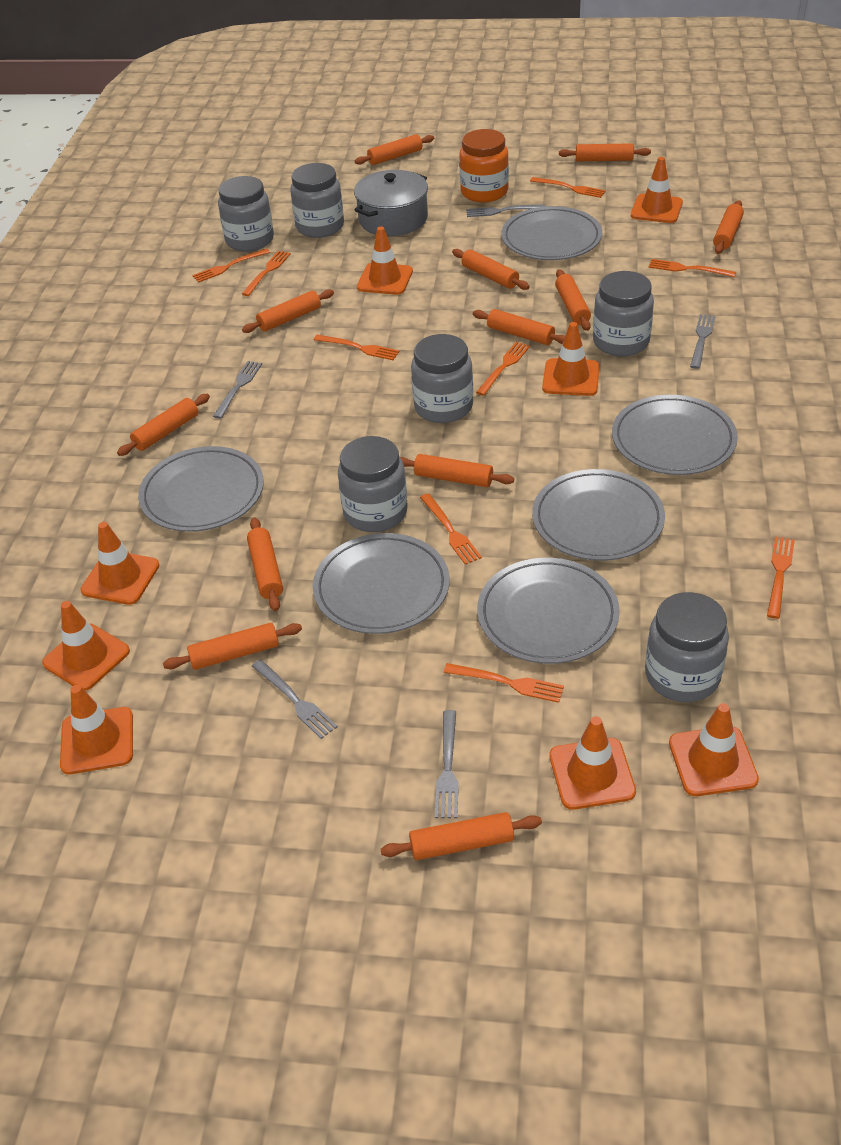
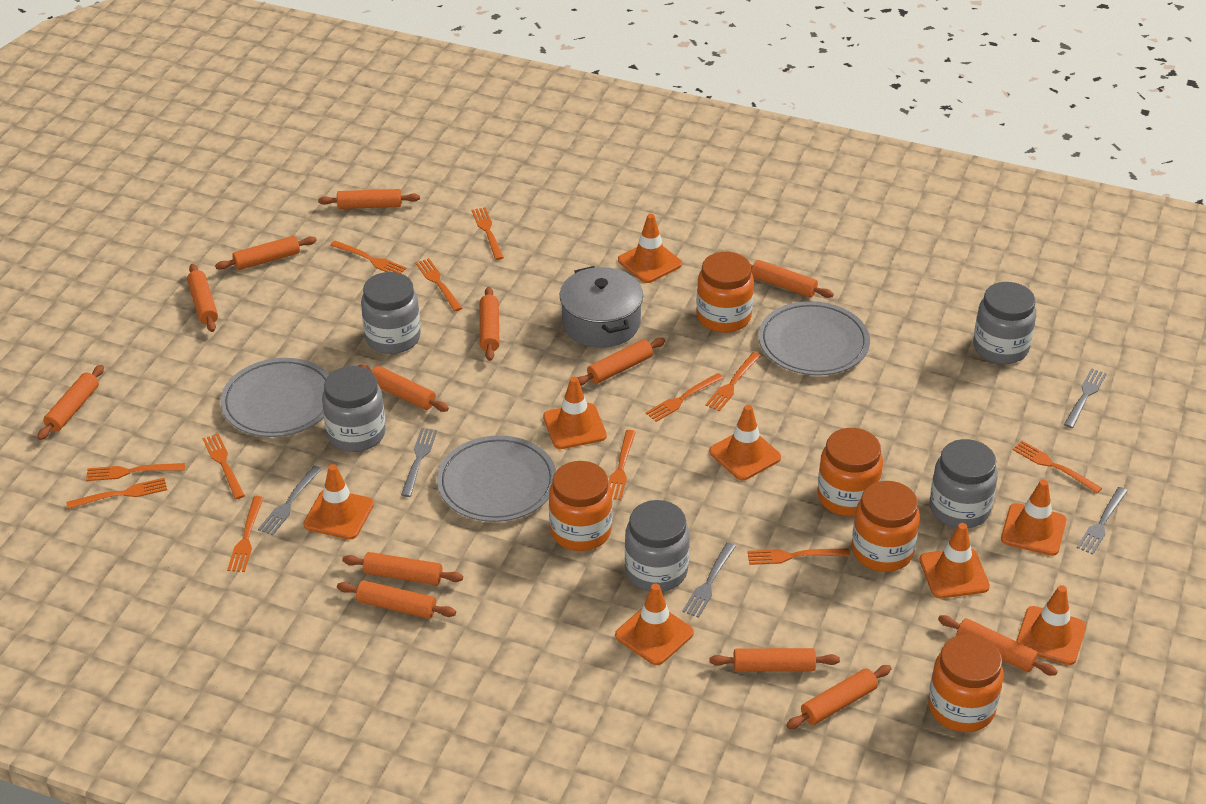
grey jar: [218,176,274,251] [290,163,344,238] [338,436,408,532] [411,334,473,423] [593,271,654,356] [645,592,729,702] = 6 -> [322,366,386,452] [361,272,421,354] [625,500,689,592] [930,439,998,528] [973,282,1036,364] = 5
grey plate: [138,446,264,532] [313,533,450,634] [477,558,620,664] [501,206,602,260] [532,469,665,561] [612,395,738,475] = 6 -> [220,358,329,437] [437,435,556,522] [758,301,870,376] = 3
orange fork: [192,248,270,282] [242,251,291,296] [314,335,400,360] [420,493,482,565] [444,663,564,703] [476,342,530,396] [530,177,606,198] [649,259,736,277] [767,536,795,619] = 9 -> [66,478,167,509] [86,463,185,481] [203,434,245,499] [227,496,263,572] [330,241,406,273] [415,258,462,311] [472,207,504,260] [608,430,636,500] [646,373,723,422] [705,352,761,411] [747,549,850,565] [1013,441,1102,493] = 12
orange jar: [459,129,509,203] = 1 -> [549,461,612,551] [696,252,754,333] [817,428,883,517] [852,481,920,572] [928,634,1004,732] = 5
orange rolling pin: [117,394,210,456] [163,623,302,670] [242,289,334,333] [247,518,283,611] [355,134,434,165] [380,812,542,860] [400,454,514,487] [452,249,530,290] [473,309,565,345] [555,269,591,331] [559,143,651,161] [713,200,744,254] = 12 -> [37,365,104,440] [187,264,218,332] [215,236,317,270] [318,189,420,209] [337,580,456,619] [342,552,463,585] [358,365,449,412] [480,287,500,361] [578,338,665,386] [710,648,840,672] [751,260,834,298] [786,665,892,729] [938,615,1058,676] = 13

